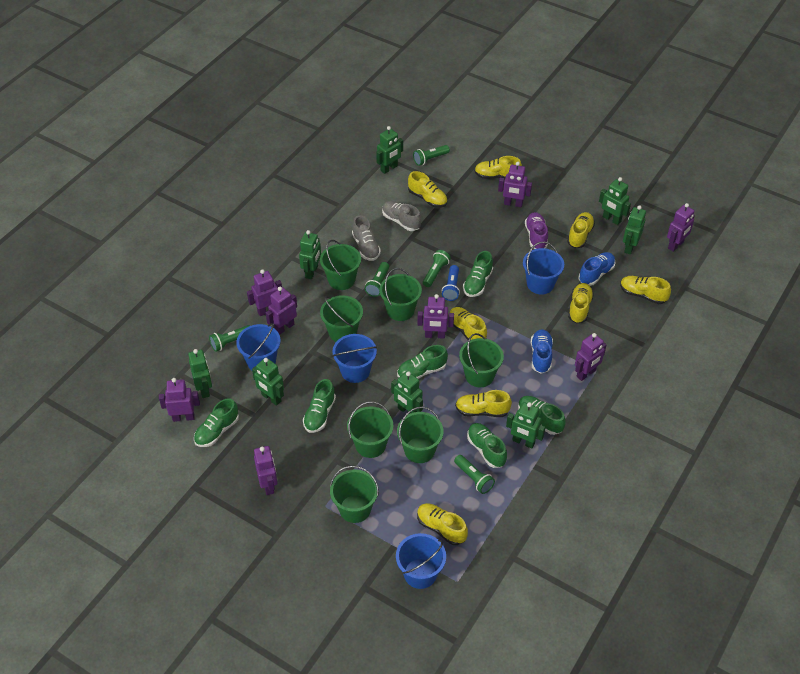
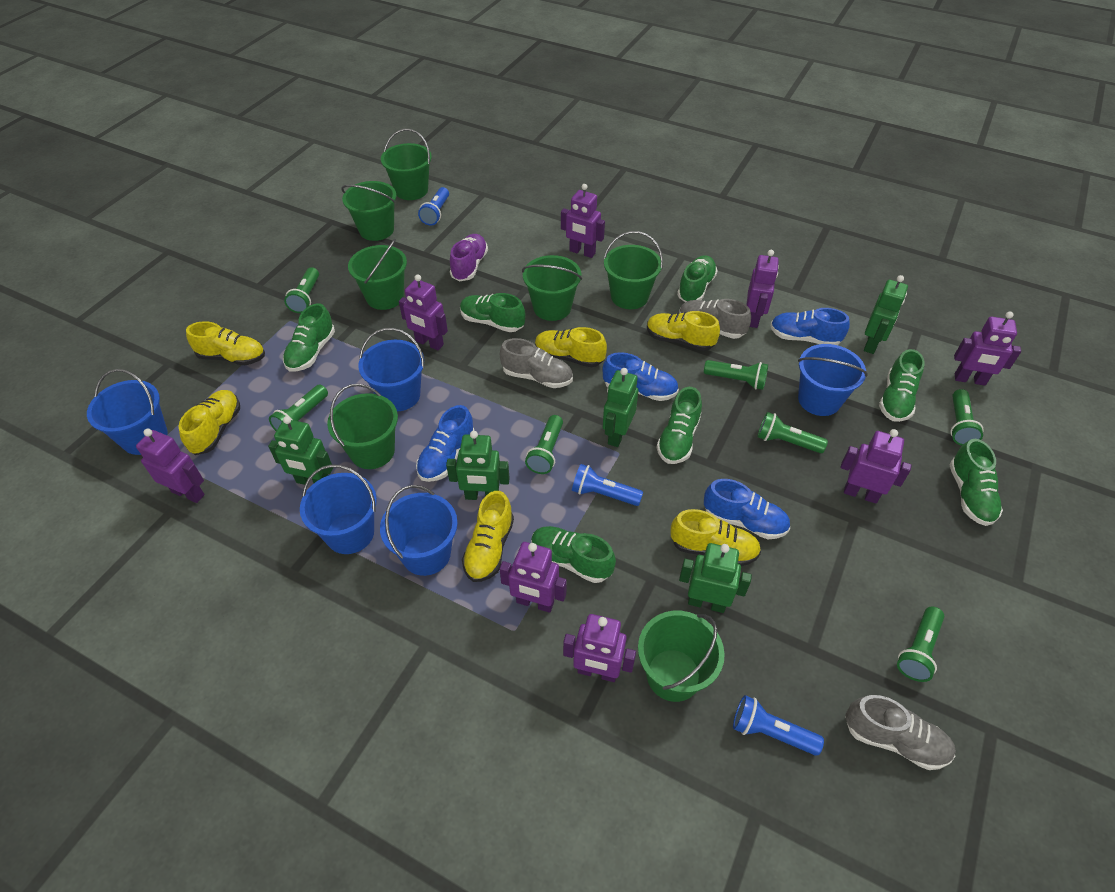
blue bucket: [236,323,281,370] [332,334,377,383] [396,533,446,589] [523,241,564,295] = 4 -> [87,369,168,455] [300,464,377,554] [358,328,424,411] [380,485,458,576] [798,344,868,416] = 5
blue flashlight: [442,265,460,301] = 1 -> [418,187,449,226] [572,464,643,506] [733,695,824,756] = 3
blue shoe: [531,329,553,374] [579,252,616,286] = 2 -> [416,405,474,482] [603,352,679,401] [704,479,790,539] [770,308,850,345] = 4
green flashlight: [209,325,250,352] [365,262,389,297] [413,145,450,166] [423,250,451,287] [454,455,495,494] = 5 -> [269,385,328,431] [284,267,319,313] [525,415,563,474] [704,360,768,390] [757,412,828,453] [897,606,944,682] [950,389,984,446] = 7
green robot: [188,349,212,398] [252,358,284,406] [299,230,321,279] [376,126,403,174] [391,371,423,414] [506,402,545,448] [599,177,631,225] [623,205,646,254] = 8 -> [268,416,333,485] [446,431,510,500] [603,368,639,447] [679,543,752,613] [864,275,908,354] = 5
green shoe: [194,398,239,447] [303,379,336,433] [397,345,448,379] [463,251,493,297] [467,423,507,468] [518,396,566,435] = 6 -> [283,303,335,372] [460,293,525,332] [531,526,616,583] [656,387,702,464] [677,255,718,302] [879,349,924,422] [949,439,1003,526] = 7
grey shoe: [352,215,381,261] [382,201,421,231] = 2 -> [500,338,573,388] [679,299,751,339] [845,695,956,770] = 3
yellow shoe: [408,171,447,208] [417,503,468,545] [448,307,487,340] [455,390,512,417] [474,156,522,179] [567,212,595,248] [568,283,594,324] [620,276,671,304] = 8 -> [178,390,240,455] [186,321,265,365] [462,491,514,582] [535,327,607,367] [647,311,720,351] [670,509,761,566] = 6

